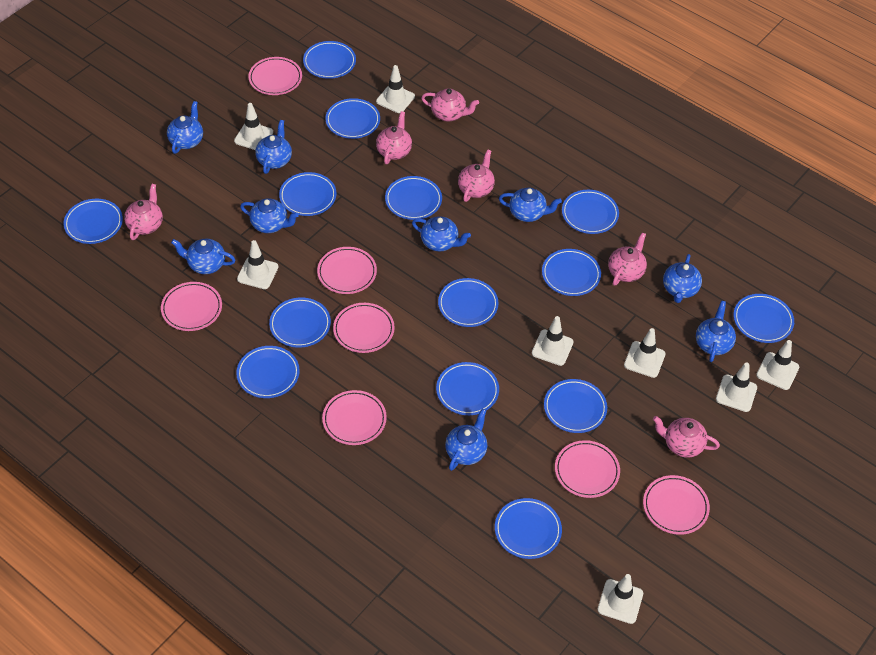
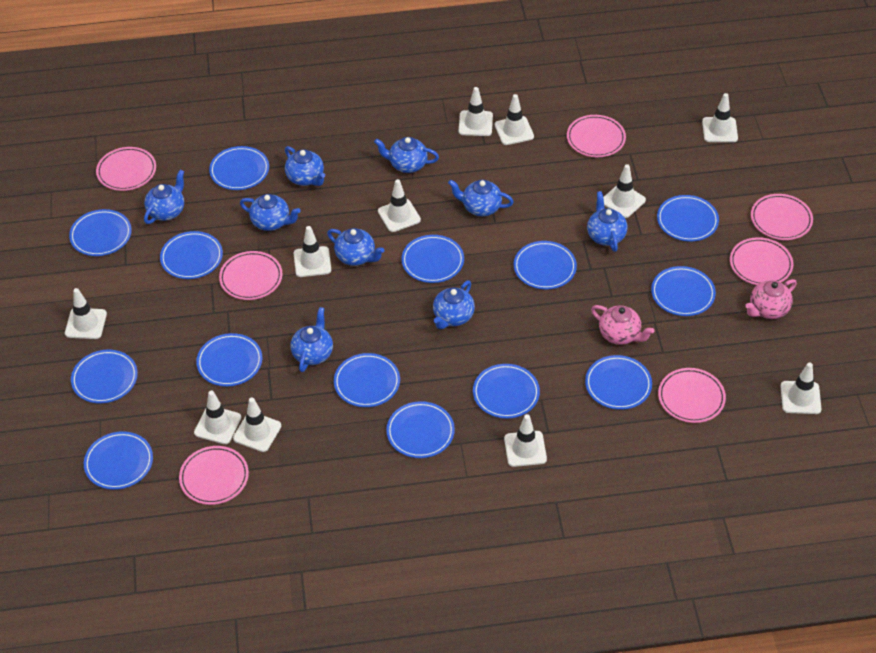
pink teapot: [124,184,163,240] [376,111,412,164] [421,88,479,121] [458,149,495,202] [608,232,647,286] [653,416,720,457] = 6 -> [591,305,655,345] [745,279,797,319] = 2
white traffic cone: [234,103,273,150] [237,240,278,289] [376,65,415,113] [532,316,574,366] [598,574,643,624] [624,328,666,378] [716,362,757,412] [756,340,799,390] = 8 -> [65,288,107,339] [194,390,241,444] [233,397,281,452] [294,226,331,277] [378,179,421,232] [459,87,493,136] [495,94,534,145] [504,414,547,467] [603,164,646,218] [702,93,738,142] [780,363,822,414] = 11

